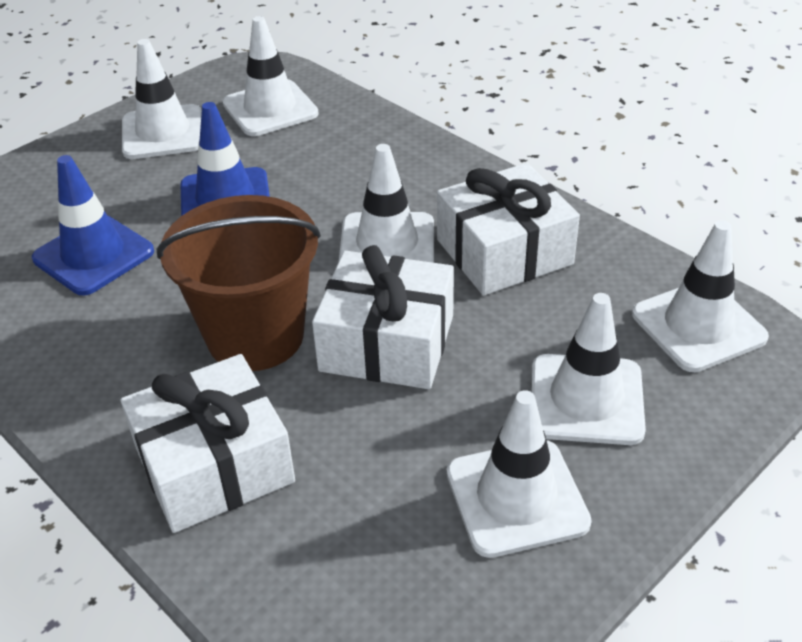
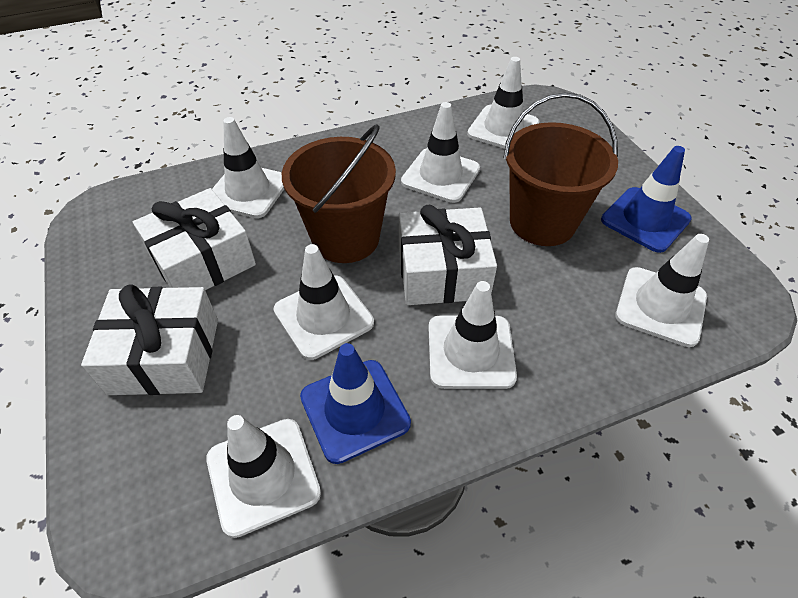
brown bucket: [157,195,321,371] = 1 -> [282,124,396,263] [503,93,618,246] = 2
white traffic cone: [122,39,202,159] [223,16,319,136] [339,144,434,263] [447,390,592,558] [531,293,646,445] [632,220,769,372] = 6 -> [206,415,321,538] [212,117,284,218] [273,244,374,360] [401,102,480,203] [428,281,517,389] [467,57,539,149] [615,234,709,347] = 7

